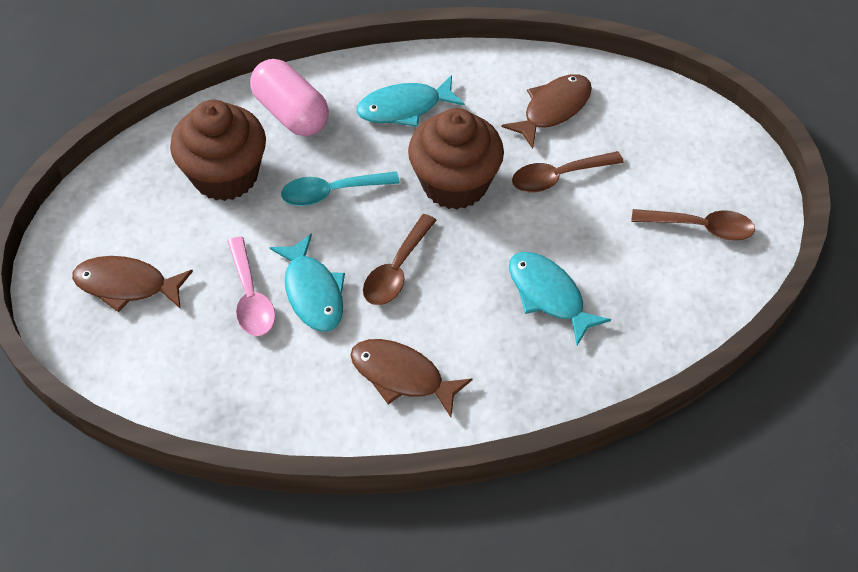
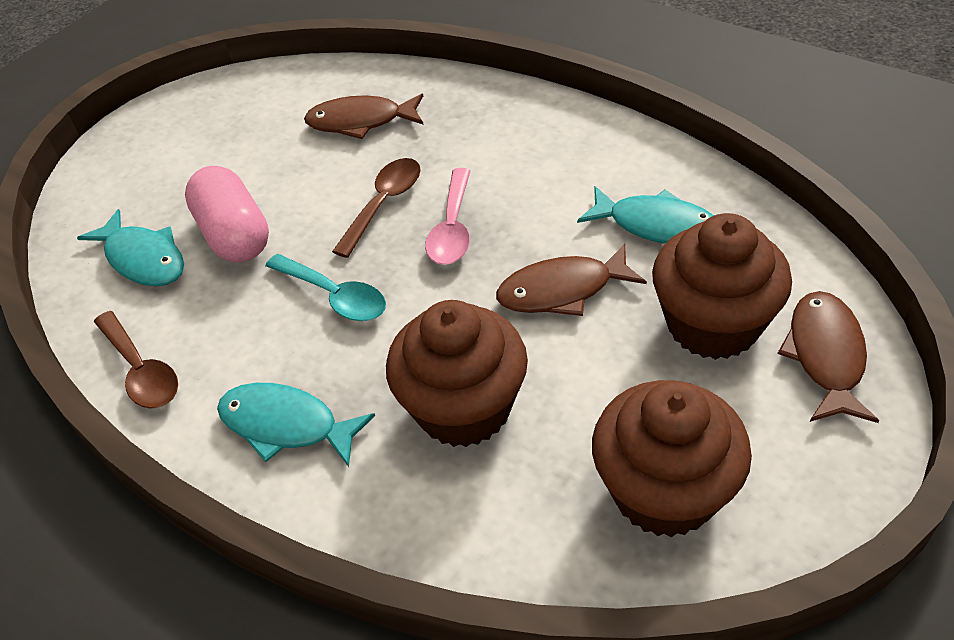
brown cupcake: [170,100,266,201] [408,108,504,209] = 2 -> [386,300,528,447] [592,380,752,537] [652,213,792,360] = 3
brown spoon: [363,214,437,305] [512,151,624,192] [631,209,755,241] = 3 -> [94,311,178,409] [332,158,421,258] = 2

